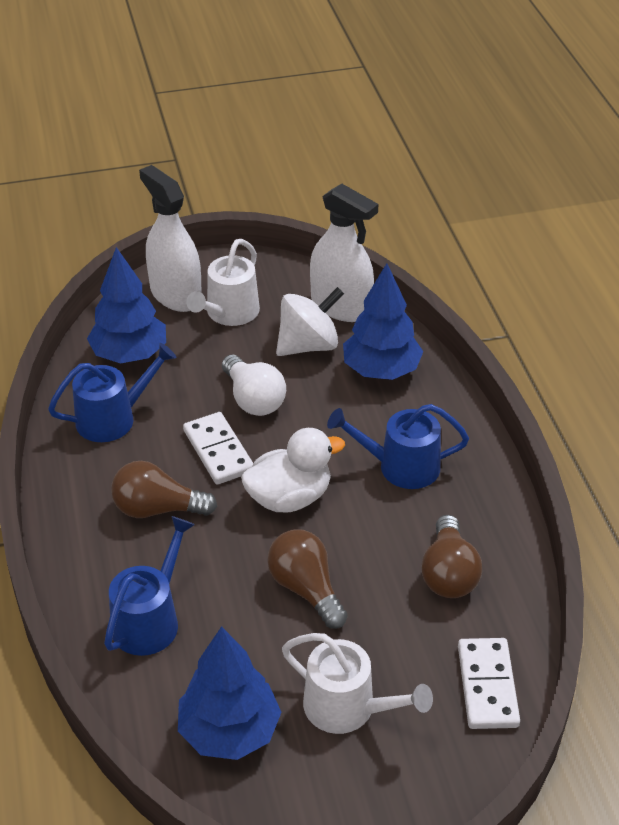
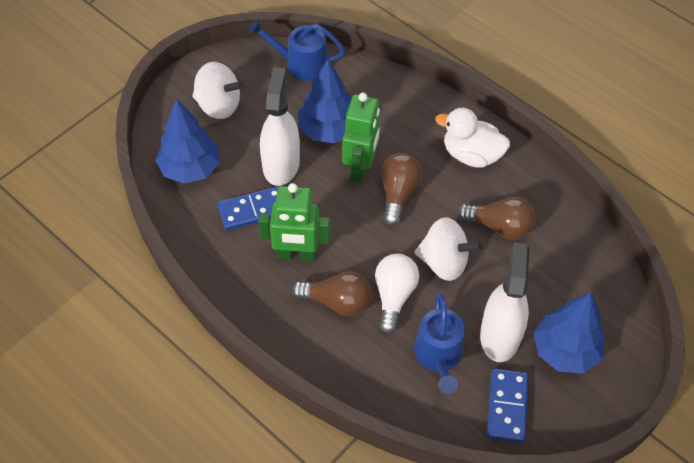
blue domino: none = 0 -> [218,186,279,230] [487,369,528,443] = 2
blue watering can: [48,343,177,442] [104,516,195,656] [327,404,469,489] = 3 -> [249,19,345,81] [414,292,465,394] = 2
green robot: none = 0 -> [258,183,330,261] [342,93,381,183] = 2
white domino: [183,412,254,485] [458,638,520,729] = 2 -> none = 0
white spinning top: [276,287,344,356] = 1 -> [192,62,244,119] [414,217,482,281] = 2
white watering can: [186,239,260,326] [282,633,433,734] = 2 -> none = 0

